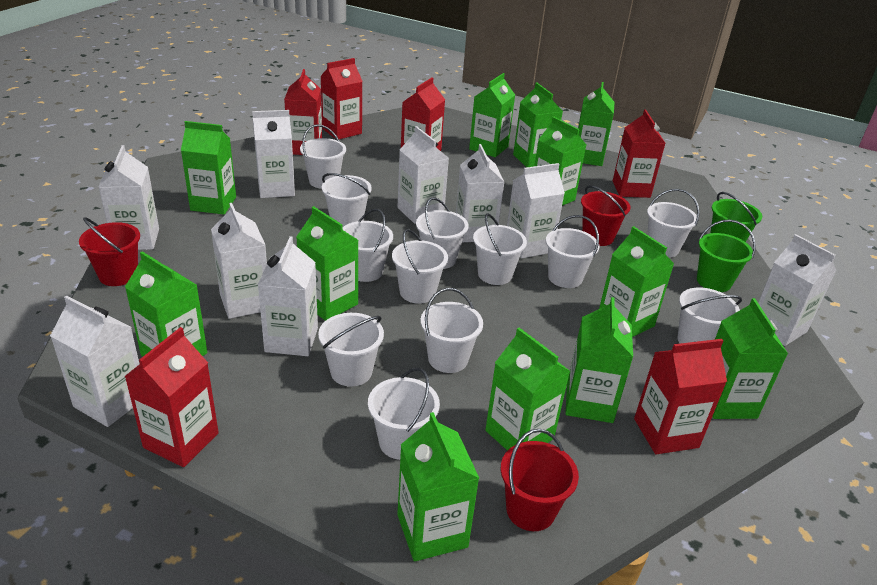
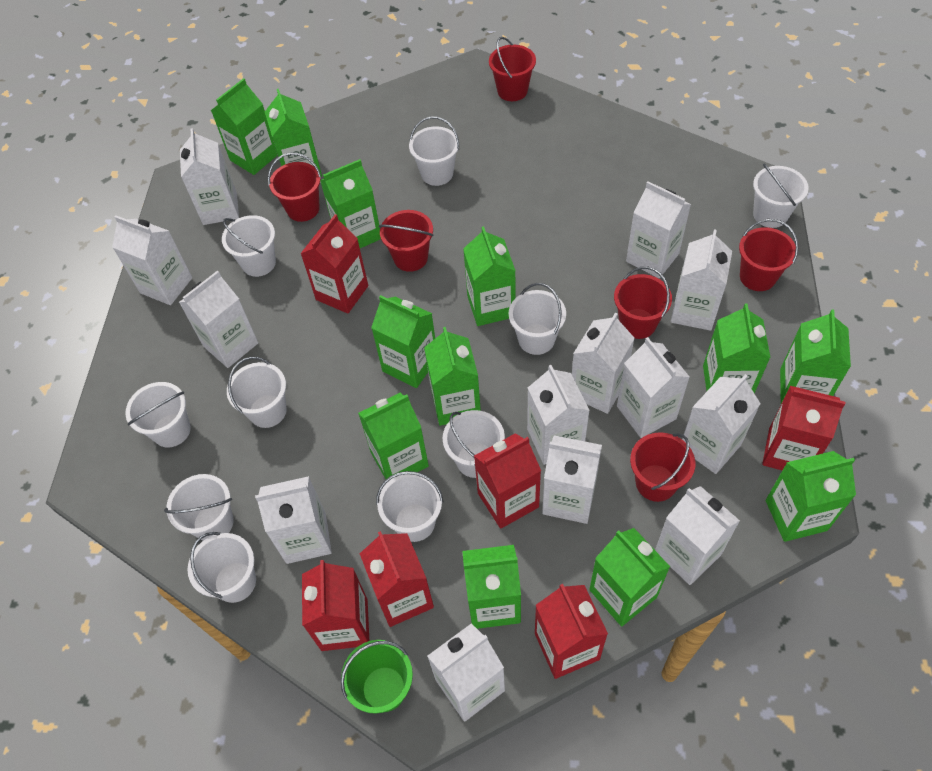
green bucket: [697,220,756,292] [710,192,762,242] = 2 -> [341,640,413,714] = 1
red bucket: [79,217,140,286] [501,429,579,531] [581,185,630,246] = 3 -> [268,153,321,222] [379,210,433,272] [489,37,536,101] [614,267,672,339] [630,432,695,502] [739,219,798,291] = 6
white bucket: [300,124,346,189] [318,313,384,387] [322,173,372,227] [343,209,393,282] [368,367,440,460] [392,229,448,304] [416,197,469,269] [420,288,483,373] [473,213,527,285] [546,215,599,288] [647,189,700,258] [678,288,742,343] = 12 -> [125,382,191,447] [164,474,234,541] [188,532,256,603] [222,215,276,277] [227,357,287,428] [376,471,443,542] [409,116,459,186] [443,410,505,478] [509,283,566,355] [753,164,809,228] = 10
white carton: [50,296,139,427] [98,145,159,250] [211,203,267,319] [252,110,295,198] [258,236,318,356] [398,126,449,224] [456,144,504,242] [507,163,565,258] [758,234,836,346] = 9 -> [112,216,192,305] [179,271,258,368] [180,128,239,225] [255,476,332,564] [427,623,505,722] [527,365,590,465] [542,435,602,524] [572,313,635,414] [617,337,690,438] [626,181,691,279] [655,486,740,585] [671,230,732,331] [682,374,761,474] = 13

